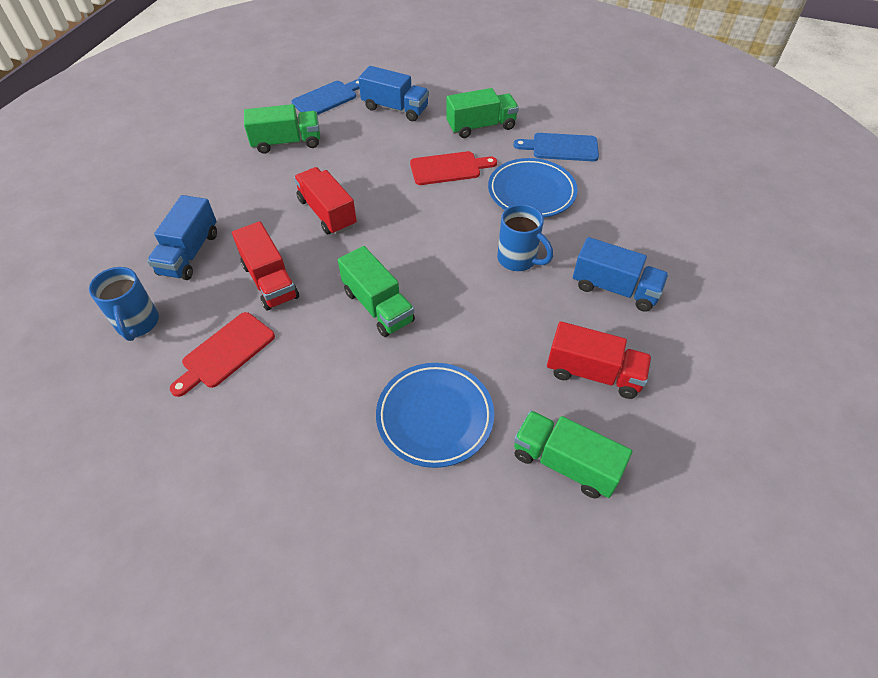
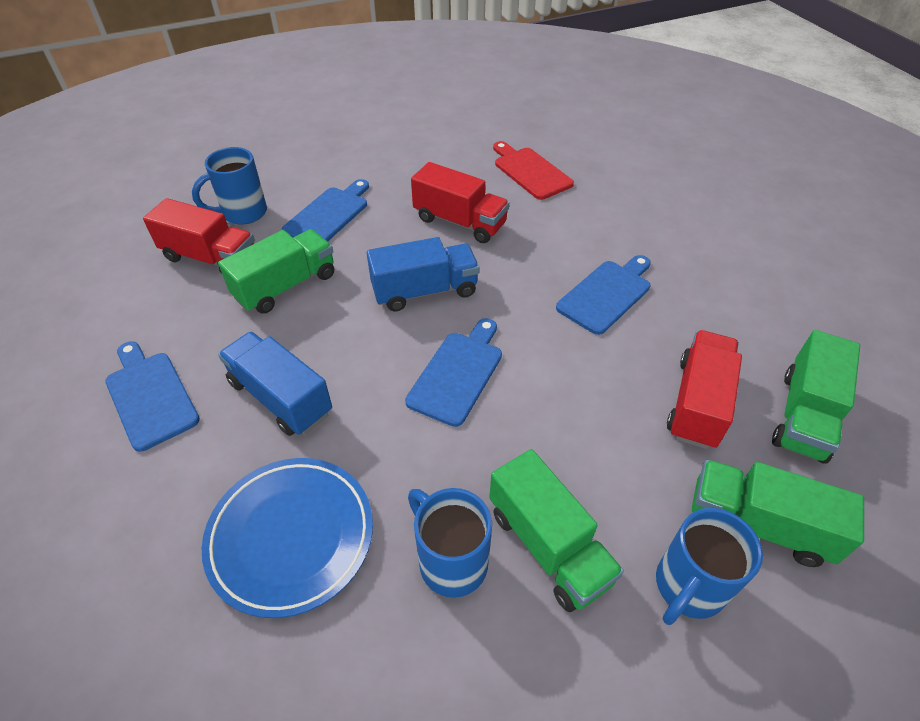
blue cutting board: [291,79,360,115] [513,133,599,161] = 2 -> [105,341,200,452] [282,179,369,241] [405,318,502,427] [556,255,651,335] = 4
blue mug: [89,267,159,341] [497,204,553,271] = 2 -> [192,147,267,225] [408,488,492,598] [656,508,763,625] = 3
blue plate: [376,363,494,468] [488,158,578,218] = 2 -> [202,458,373,618] = 1
blue truck: [147,195,217,280] [358,66,429,121] [573,237,669,312] = 3 -> [218,332,332,436] [367,237,479,312] = 2
red cutting board: [170,312,275,397] [410,151,497,185] = 2 -> [493,141,574,200] = 1

